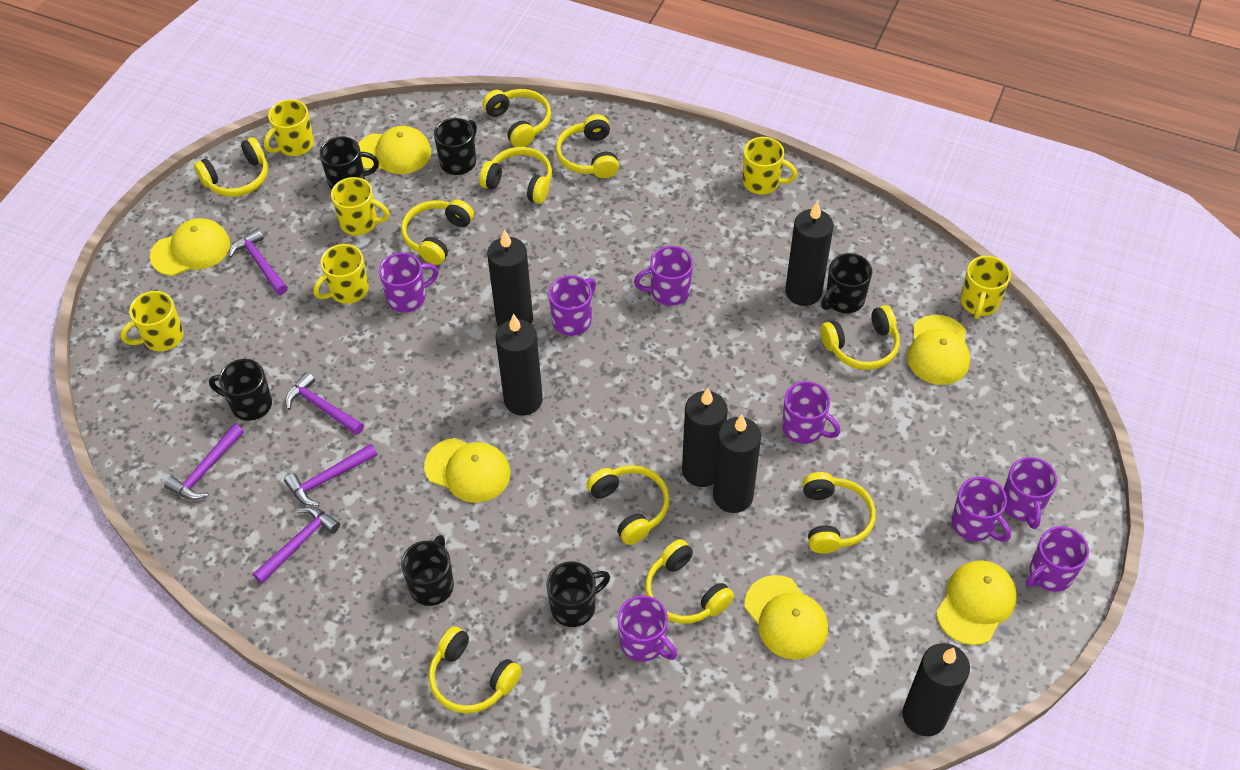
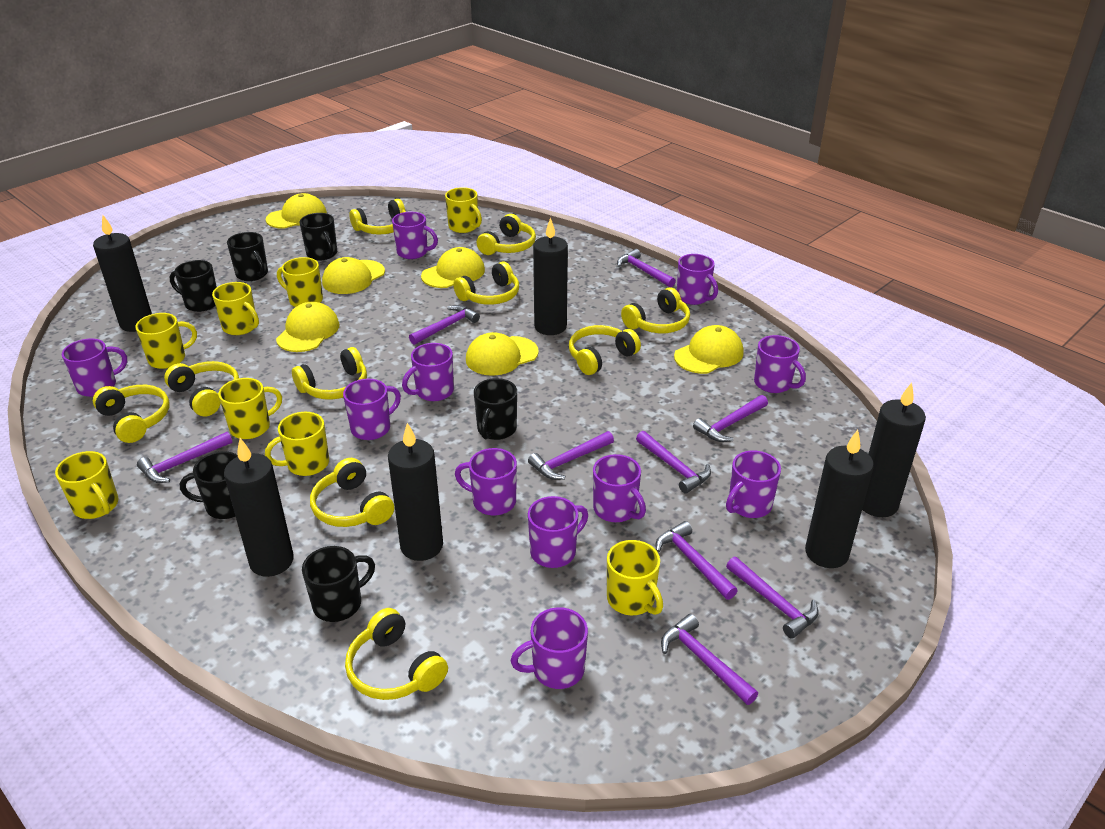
purple hammer: [164,424,244,500] [229,229,288,295] [253,507,340,584] [284,444,377,506] [285,372,364,435] = 5 -> [137,432,232,483] [409,305,480,345] [528,431,614,480] [617,249,676,288] [636,431,711,494] [655,521,738,600] [661,614,758,705] [693,395,768,442] [726,557,819,639] = 9
purple mug: [379,253,439,313] [548,275,596,336] [617,595,677,662] [634,246,693,306] [782,381,840,444] [951,477,1011,542] [1004,457,1057,529] [1026,526,1089,592] = 8 -> [62,338,127,397] [343,379,401,440] [392,212,438,259] [402,343,454,401] [455,448,517,515] [511,607,588,689] [528,496,588,568] [593,454,646,522] [677,254,718,305] [726,450,781,518] [754,335,806,393] = 11
yellow mug: [121,291,184,351] [264,99,314,156] [313,244,369,304] [331,177,390,235] [743,137,797,194] [960,256,1011,319] = 6 -> [55,451,118,519] [135,313,197,369] [212,282,259,335] [218,378,282,439] [265,412,329,476] [277,257,323,307] [445,187,482,233] [607,540,663,615] = 8

